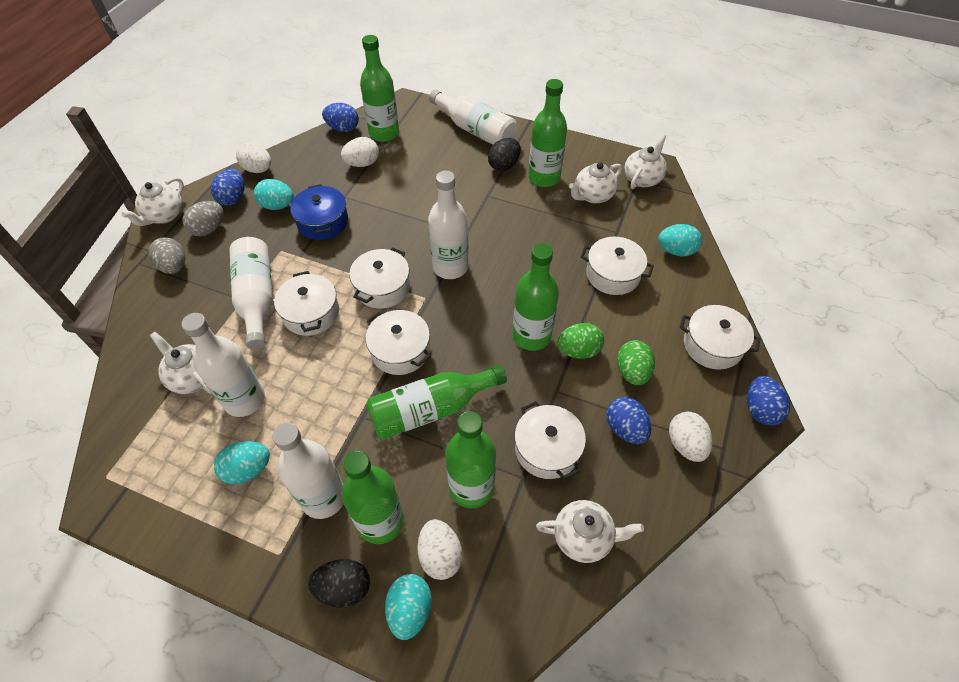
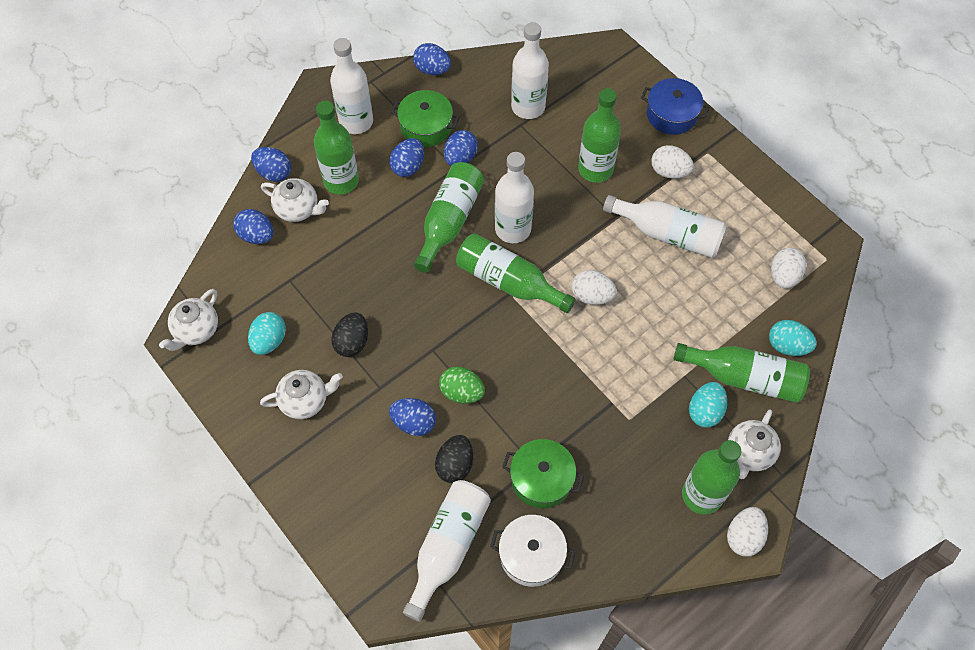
blue egg: [211,169,244,206] [322,103,359,132] [606,397,651,444] [747,376,790,426] = 4 -> [233,209,274,244] [251,147,291,182] [389,138,424,177] [389,398,436,436] [413,43,451,75] [444,130,478,166] = 6
green egg: [557,323,604,359] [617,340,655,385] = 2 -> [439,366,485,404] = 1
green pot: none = 0 -> [391,90,459,147] [502,439,584,508] = 2
grey egg: [148,237,186,274] [182,201,223,236] = 2 -> none = 0
turquoise egg: [214,441,270,484] [254,179,294,210] [385,574,432,640] [658,224,702,257] = 4 -> [248,312,286,355] [689,382,727,428] [769,320,817,356] = 3
white pot: [274,271,339,336] [349,247,410,309] [365,310,431,375] [514,401,586,480] [580,237,654,295] [680,305,761,370] = 6 -> [490,515,575,587] = 1
white teapot: [122,177,184,226] [150,332,212,394] [536,500,644,563] [569,162,622,203] [624,134,667,189] = 5 -> [159,289,218,351] [260,370,343,419] [261,178,329,222] [728,409,781,479] = 4

